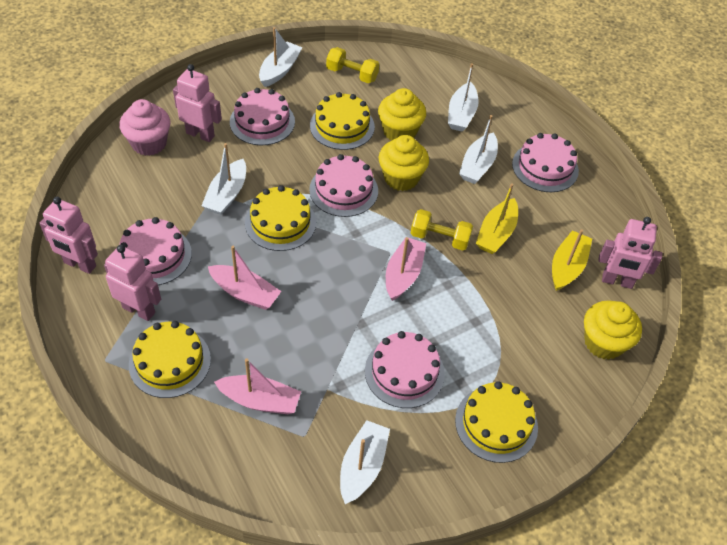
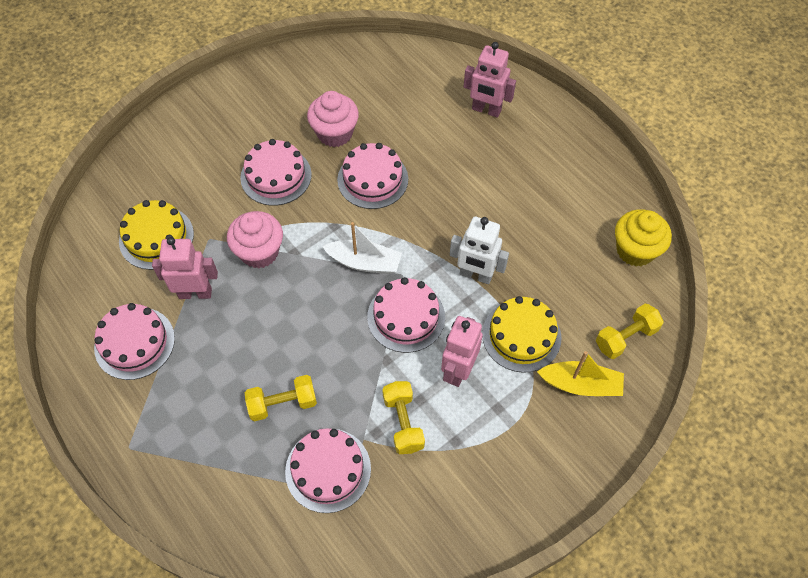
pink boat: [208,246,282,310] [214,358,301,414] [386,237,426,301] = 3 -> none = 0
pink cupcake: [119,99,170,156] = 1 -> [227,211,283,268] [307,91,359,147] = 2
pink robot: [40,197,98,274] [104,245,161,321] [173,64,222,142] [598,217,662,289] = 4 -> [152,237,218,299] [441,316,483,387] [464,42,516,118] = 3
white boat: [201,143,246,215] [259,27,303,87] [340,420,390,504] [448,63,479,132] [459,115,498,184] = 5 -> [322,222,402,274] = 1
white robot: none = 0 -> [450,217,509,284] = 1
yellow boat: [476,184,518,254] [552,229,592,291] = 2 -> [537,351,624,396] = 1
yellow cake: [129,321,211,398] [245,185,316,251] [310,92,375,150] [455,381,538,463] = 4 -> [119,200,194,270] [482,296,562,373] = 2
yellow cupcake: [378,88,426,140] [379,135,429,191] [584,300,642,360] = 3 -> [615,209,672,267] = 1
yellow dumbbell: [326,47,379,83] [411,209,473,250] = 2 -> [244,375,317,421] [382,381,425,454] [596,304,664,359] = 3

